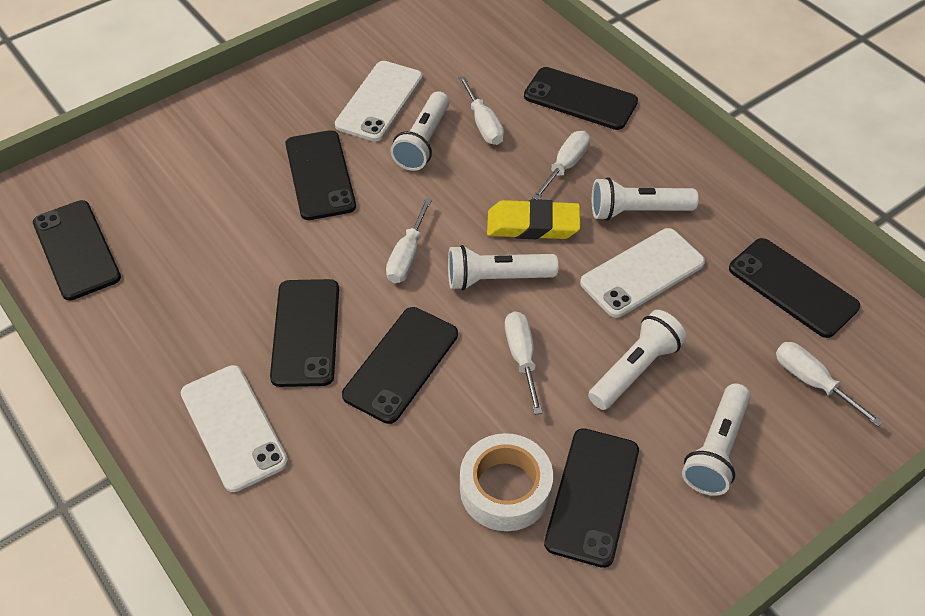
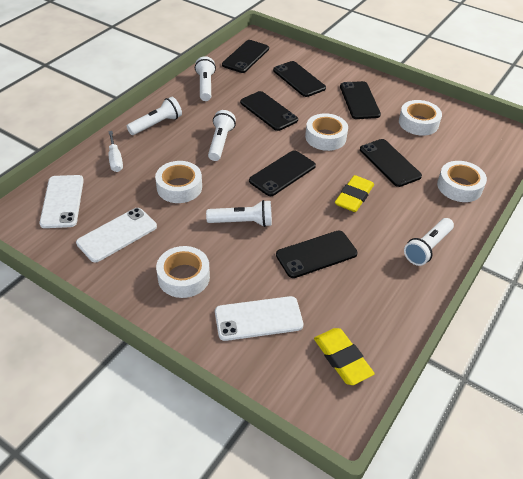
white screwdriver: [386,198,432,283] [459,76,504,145] [505,311,543,415] [532,131,590,200] [776,342,883,427] = 5 -> [108,131,123,172] = 1
white tape: [460,433,553,531] = 1 -> [155,161,202,203] [156,246,210,298] [305,113,348,151] [399,100,442,136] [437,161,487,202] = 5
yellow eraser: [487,199,581,239] = 1 -> [314,328,375,385] [335,175,374,212] = 2

